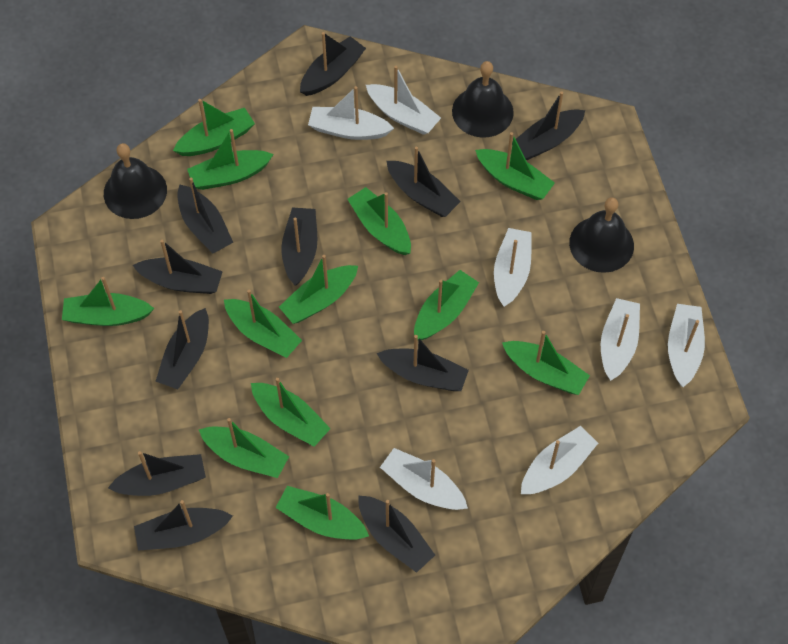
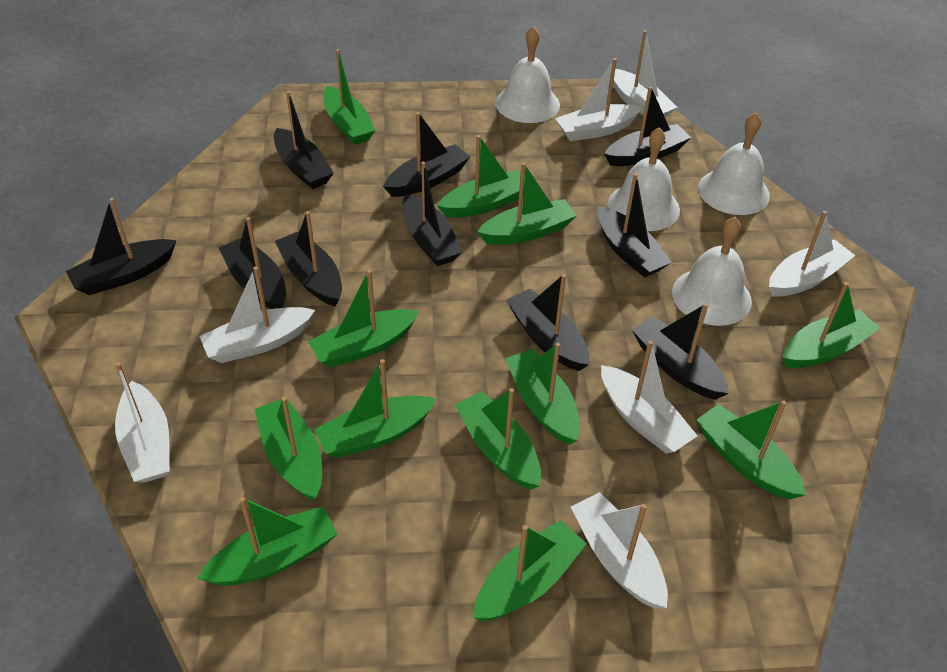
black bell: [104,143,167,219] [452,61,514,138] [569,197,634,273] = 3 -> none = 0
black boat: [108,451,206,496] [133,240,223,294] [134,500,233,551] [155,308,209,389] [177,178,233,253] [282,208,317,286] [300,32,366,96] [358,496,435,573] [376,335,469,391] [387,147,461,217] [512,92,585,160] = 11 -> [66,198,177,295] [219,217,286,309] [274,91,334,189] [275,211,342,307] [383,112,470,197] [402,162,462,266] [506,274,589,371] [597,173,672,277] [604,86,691,166] [632,303,729,400] = 10
white bell: none = 0 -> [496,26,560,123] [607,127,680,231] [672,217,752,326] [698,112,770,215] = 4

